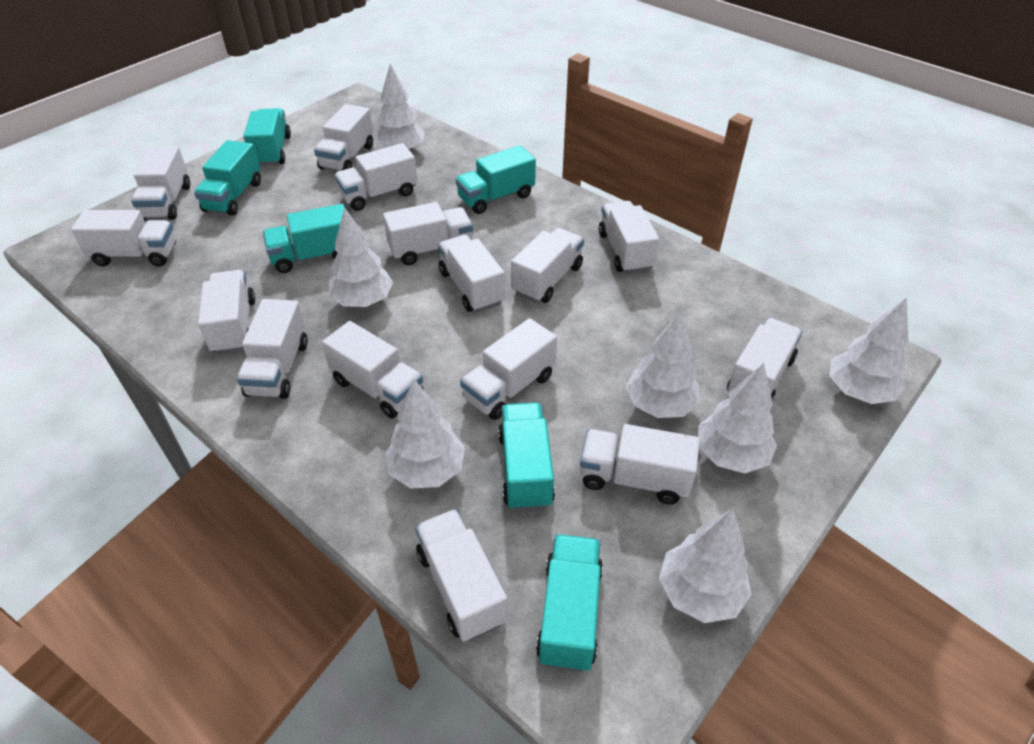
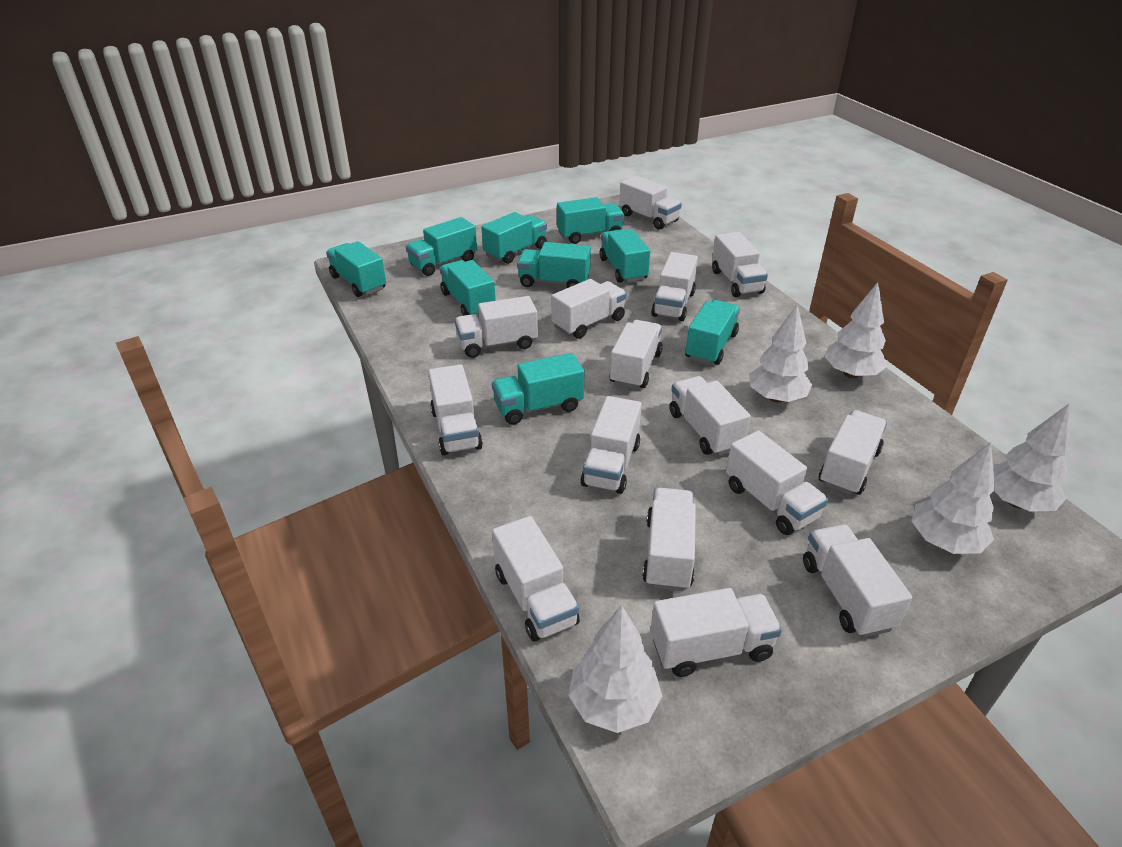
turquoise truck: [194,140,261,216] [243,108,291,166] [263,204,345,273] [455,145,536,214] [498,402,555,511] [536,534,603,672] = 6 -> [326,241,386,297] [406,217,477,276] [440,260,496,316] [481,212,547,264] [492,353,584,425] [517,242,591,288] [557,197,624,244] [599,229,650,283] [685,300,740,365] = 9
white tree: [329,207,393,307] [373,64,425,149] [386,379,465,489] [626,311,700,418] [659,509,752,623] [698,363,777,473] [829,297,909,404] = 7 -> [568,605,662,733] [749,305,812,403] [825,282,887,378] [911,442,995,554] [993,404,1070,512] = 5

